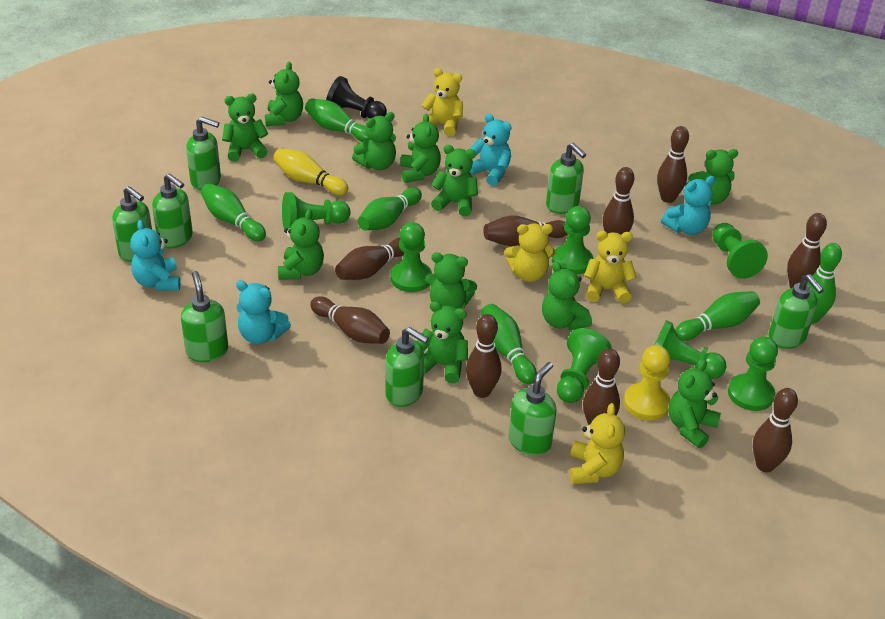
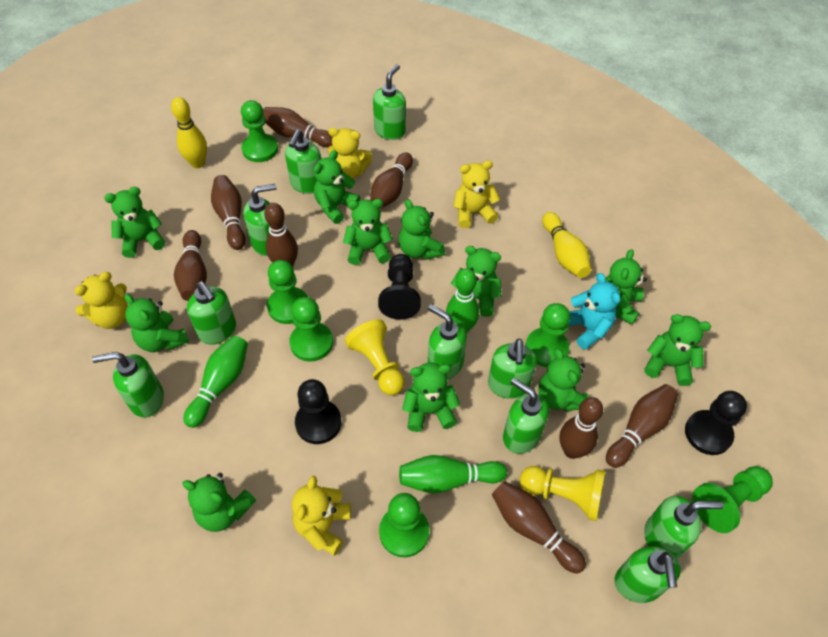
black pawn: [326,76,387,118] = 1 -> [295,379,342,444] [378,254,421,320] [685,391,747,455] = 3
brown bowling pin: [310,296,390,344] [335,238,404,280] [466,314,501,398] [483,215,567,246] [583,349,620,425] [603,167,634,235] [657,126,689,203] [753,388,798,472] [787,213,827,288] = 9 -> [174,230,207,301] [211,175,245,250] [263,107,332,147] [264,203,298,267] [370,153,413,209] [492,481,586,574] [559,397,603,459] [606,384,678,468] = 8
green bowling pin: [201,183,266,241] [305,98,370,142] [358,187,422,230] [481,304,537,384] [675,291,760,341] [807,243,842,323] = 6 -> [184,335,248,428] [399,455,507,493] [446,268,479,333] = 3
green pawn: [282,192,350,230] [391,222,432,292] [552,206,593,275] [557,328,612,403] [655,320,727,379] [712,223,768,279] [728,336,778,411] = 7 -> [241,100,278,162] [267,260,308,324] [289,297,333,362] [379,493,430,558] [525,303,570,367] [692,466,773,533] = 6
green soap dispenser: [112,186,152,262] [152,173,193,248] [181,271,228,362] [186,117,221,190] [385,327,429,407] [509,362,557,456] [546,143,586,214] [769,274,824,349] = 8 -> [92,352,164,417] [187,281,236,344] [244,184,277,256] [285,129,321,194] [373,64,406,140] [428,304,467,380] [488,339,537,399] [503,378,549,454] [615,546,681,603] [644,496,724,559] = 10
turquoise teddy bear: [130,220,180,291] [236,280,291,344] [469,113,511,186] [661,176,715,235] = 4 -> [569,273,621,350] = 1
yellow bowling pin: [273,148,348,195] = 1 -> [171,97,207,168] [542,212,591,278] = 2
yellow pawn: [624,345,671,421] = 1 -> [345,319,405,395] [520,466,606,521] = 2

